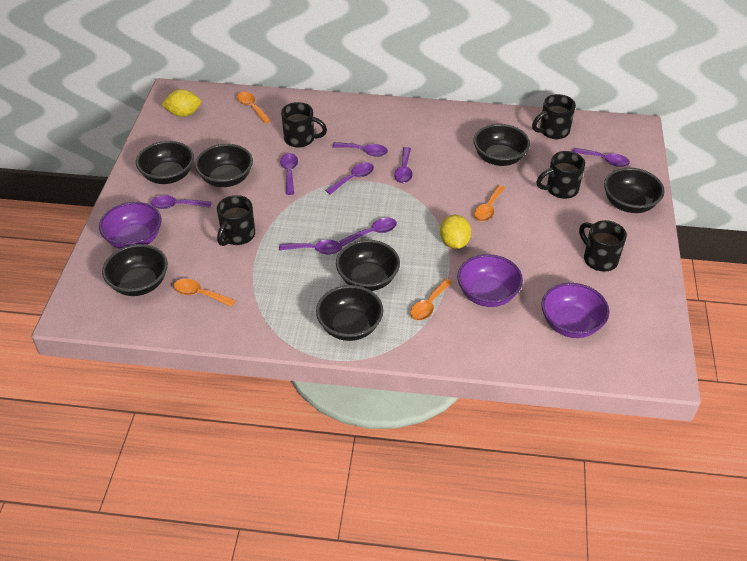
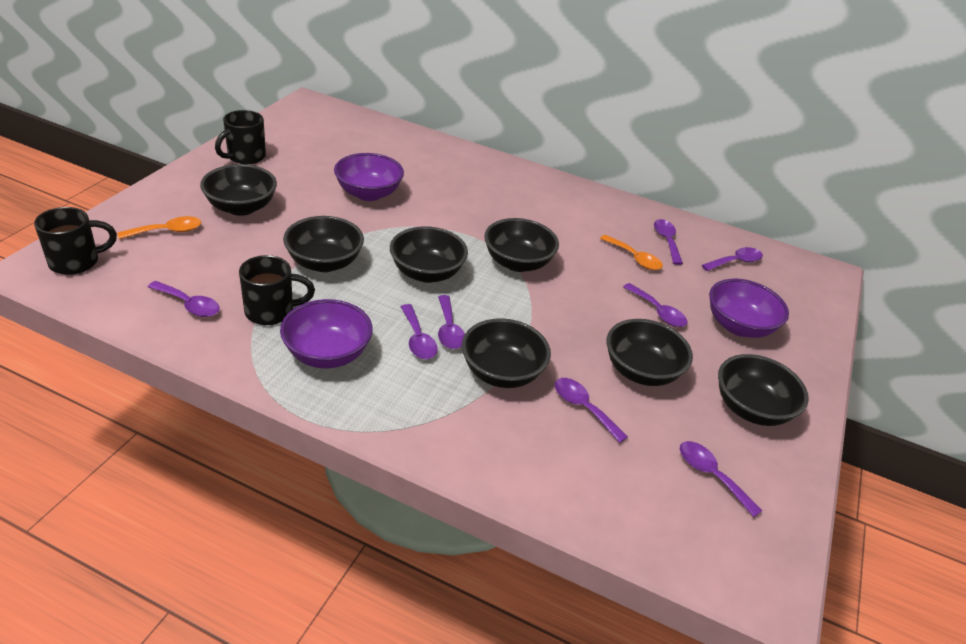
black mug: [217,195,255,246] [281,102,327,148] [532,94,576,139] [536,151,585,199] [579,220,627,272] = 5 -> [34,207,117,275] [215,110,266,165] [239,255,315,325] = 3
orange spoon: [174,279,236,307] [237,92,271,123] [410,278,452,321] [474,185,505,222] = 4 -> [118,216,201,239] [600,235,663,270] = 2
yellow lemon: [161,89,201,117] [440,215,471,249] = 2 -> none = 0

